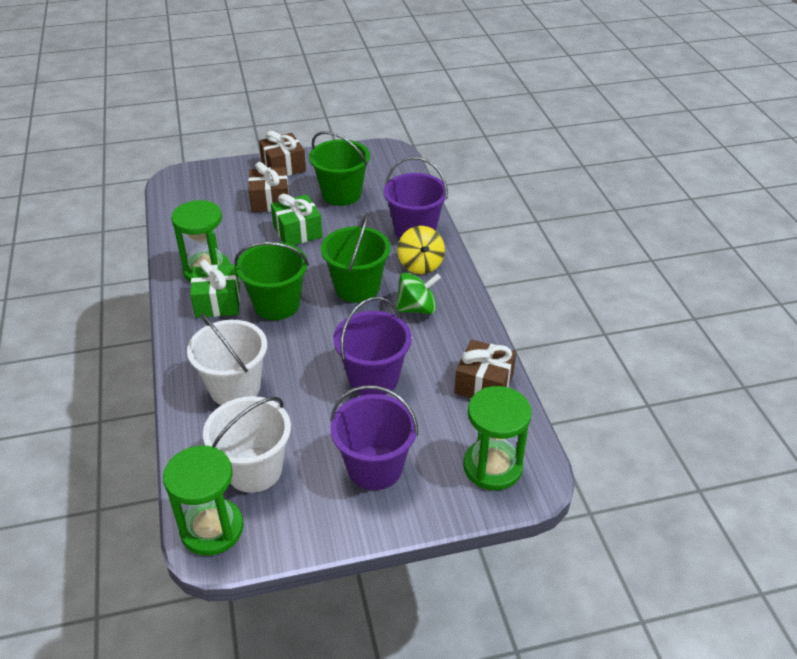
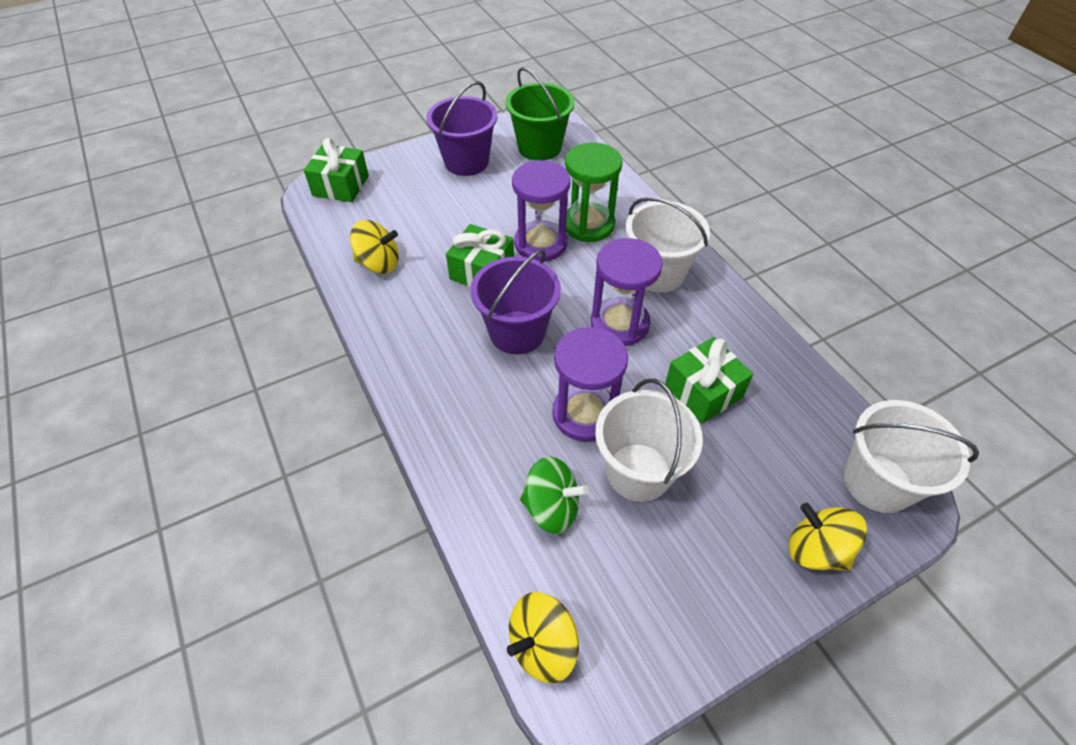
brown gift: [248,162,289,212] [259,131,306,176] [455,339,516,398] = 3 -> none = 0
green bucket: [234,242,309,320] [309,131,370,206] [321,213,391,303] = 3 -> [505,67,575,161] = 1
green gift: [190,260,240,318] [271,194,323,245] = 2 -> [304,138,369,202] [446,224,514,287] [665,337,753,423] = 3
green hourglass: [163,446,244,556] [171,200,230,283] [463,386,532,490] = 3 -> [565,142,623,242] = 1
purple bucket: [330,385,418,490] [333,297,412,395] [384,157,448,238] = 3 -> [427,81,497,176] [471,249,561,354] = 2
purple hourglass: none = 0 -> [512,160,570,262] [552,326,628,442] [591,238,663,346] = 3
white bucket: [187,313,267,405] [203,396,291,493] = 2 -> [595,379,703,502] [626,197,710,293] [844,400,979,513] = 3
yellow spinning top: [398,226,445,274] = 1 -> [350,220,399,274] [507,592,579,683] [789,503,867,571] = 3

